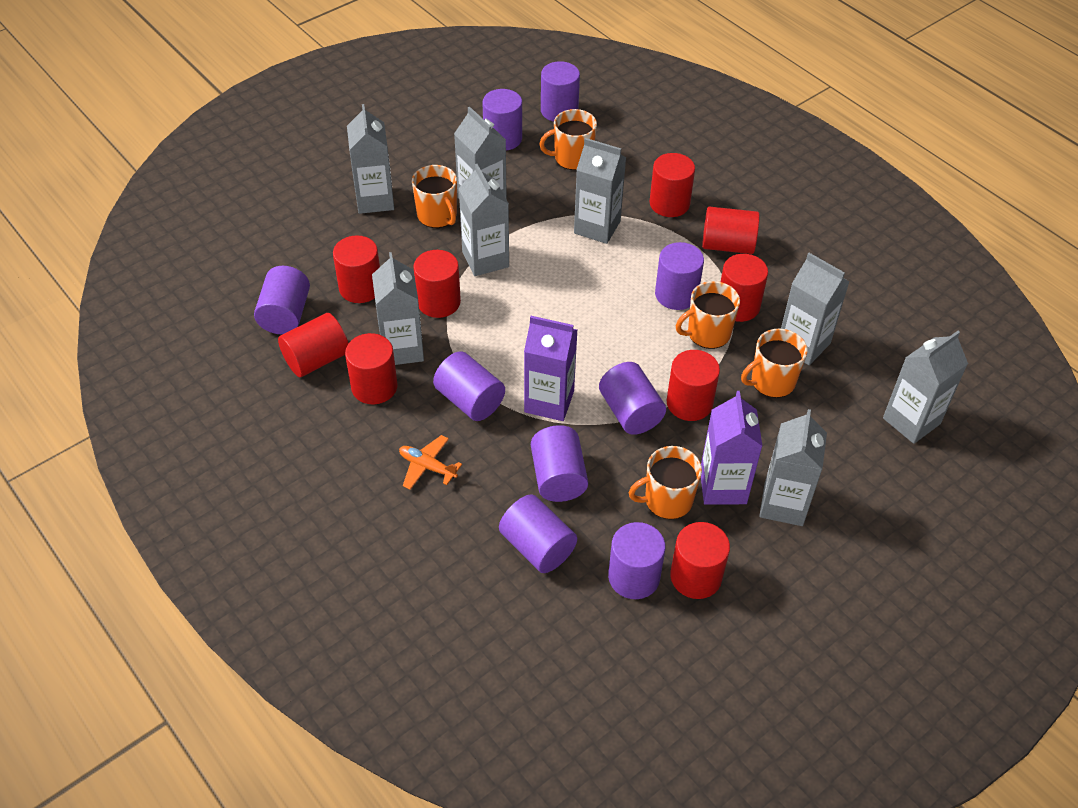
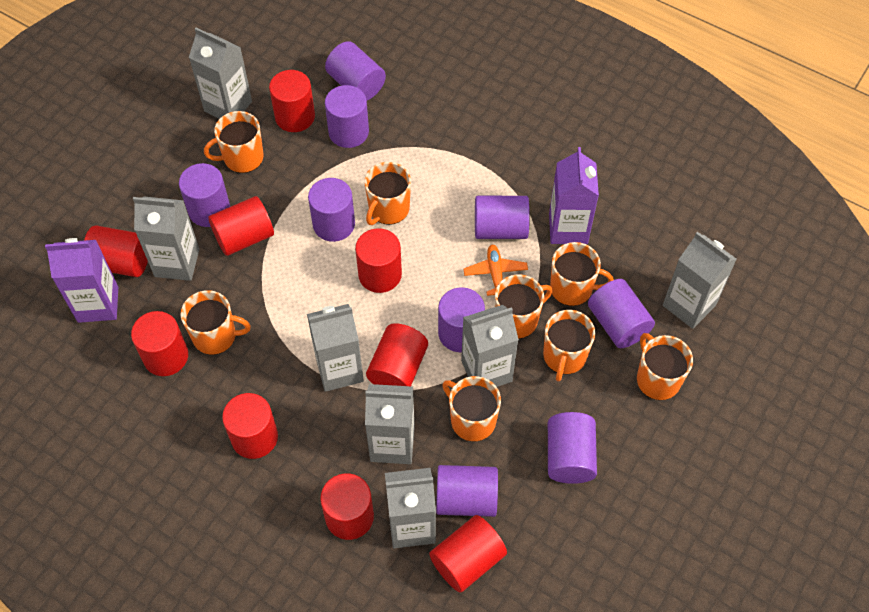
grey carton: [347,104,394,214] [372,252,424,365] [454,107,507,200] [458,164,509,276] [574,138,626,244] [759,409,827,526] [781,253,850,365] [883,331,968,444] = 8 -> [133,197,199,281] [189,27,252,119] [307,304,364,392] [365,384,415,464] [385,468,436,548] [461,305,519,387] [663,232,737,329] = 7
orange mug: [412,165,457,228] [540,109,597,170] [629,446,702,519] [676,281,740,349] [741,329,807,398] = 5 -> [181,290,251,355] [204,111,264,173] [364,162,411,225] [442,376,501,442] [495,275,553,339] [543,310,595,381] [550,242,614,306] [637,333,693,400] = 8

